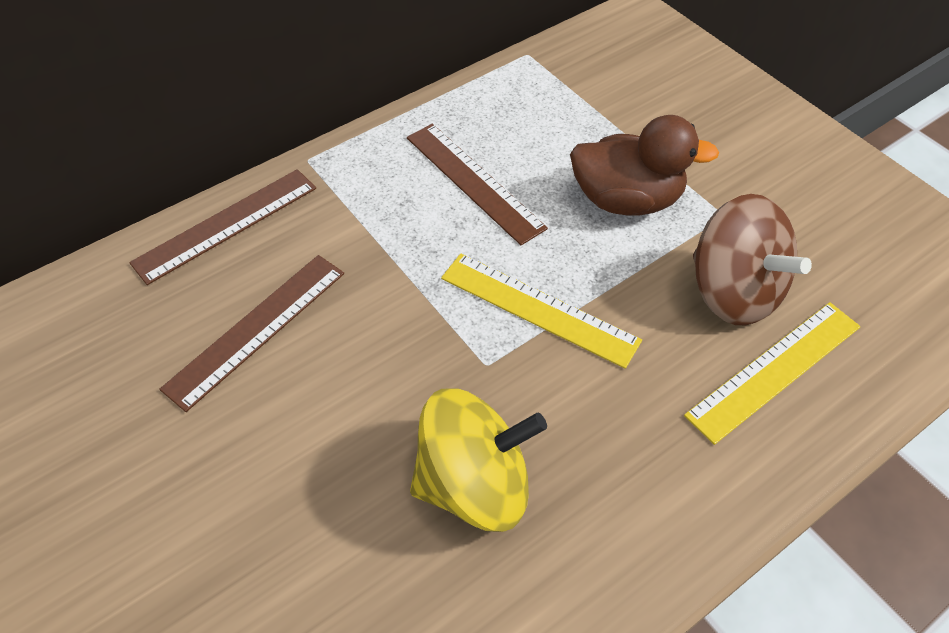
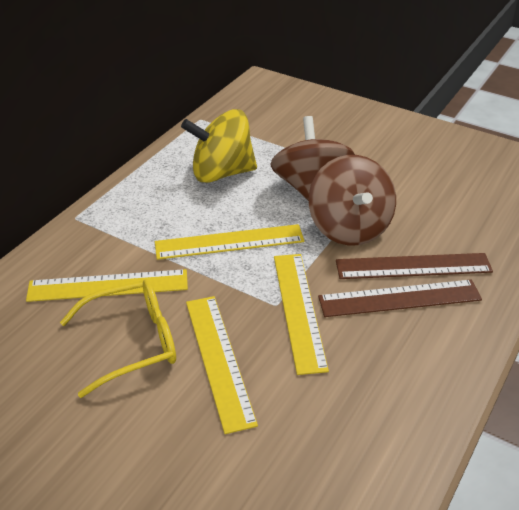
brown duck: [570,115,719,215] = 1 -> none = 0
brown ruler: [129,169,316,285] [159,255,344,412] [407,124,548,245] = 3 -> [318,280,482,317] [336,253,493,279] = 2
brown spinning top: [693,194,812,325] = 1 -> [270,116,355,201] [309,155,396,246] = 2
yellow glasses: none = 0 -> [60,279,176,398] = 1
yellow ruler: [441,254,642,369] [684,302,861,445] = 2 -> [26,269,188,302] [155,224,305,260] [186,296,258,434] [274,254,329,375] = 4

